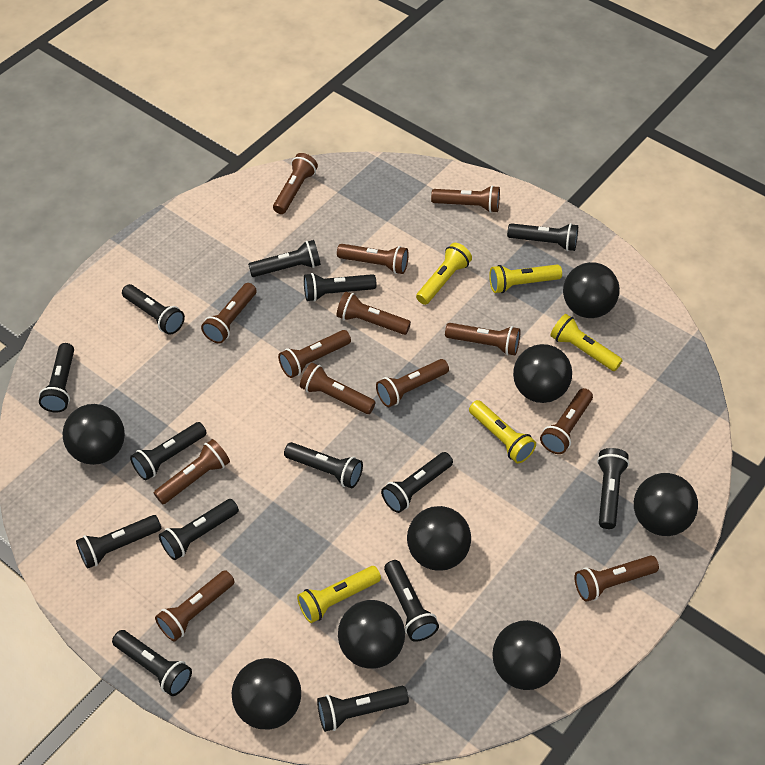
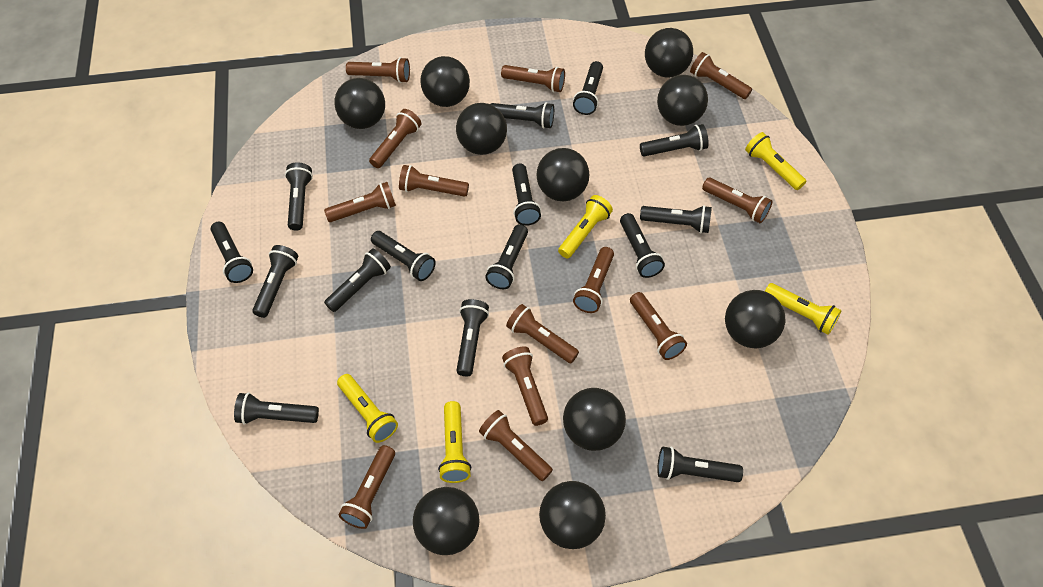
black ball: [62,404,125,465] [232,658,301,730] [338,600,405,669] [407,506,471,571] [492,620,561,690] [513,344,572,403] [563,262,620,318] [634,473,698,536] = 8 -> [334,78,385,129] [413,487,479,555] [420,56,470,107] [456,103,507,155] [536,148,589,201] [539,481,606,549] [563,388,626,451] [645,28,693,78] [657,75,708,126] [725,290,785,348] = 10
black flashlight: [39,343,74,413] [76,515,161,569] [112,630,192,696] [122,284,185,335] [130,422,207,480] [159,499,239,560] [248,240,321,277] [284,442,363,488] [304,273,377,302] [317,686,409,732] [381,452,453,513] [384,560,439,642] [507,223,578,251] [597,448,629,529] = 14 -> [210,222,253,283] [234,392,319,425] [252,245,298,318] [285,162,313,231] [324,248,391,312] [371,231,436,281] [456,299,489,376] [485,224,528,289] [490,102,554,129] [512,163,541,226] [573,61,603,115] [620,213,665,278] [640,124,709,157] [640,205,712,233] [657,447,743,482] = 15

